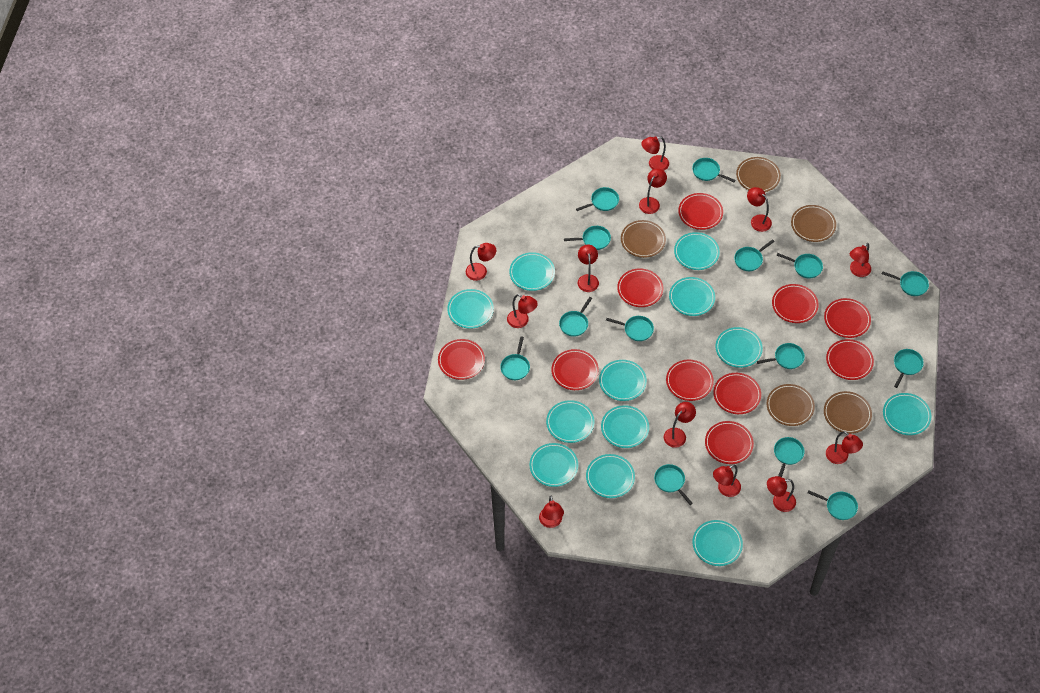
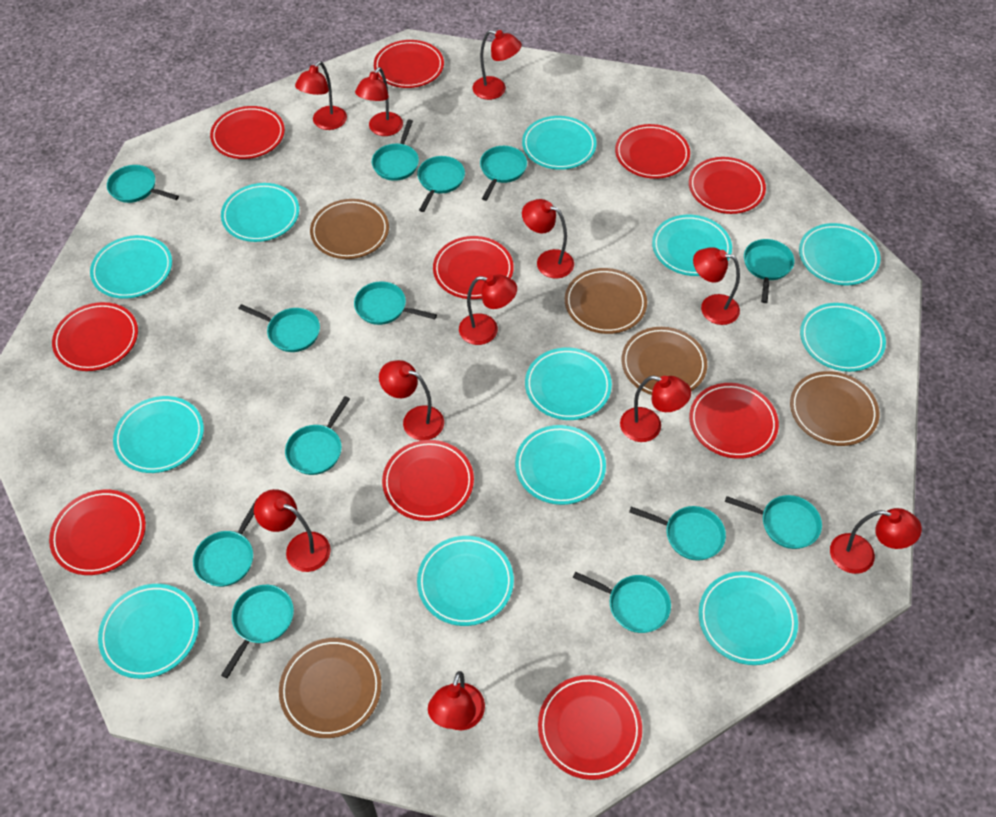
red lamp: [466,243,496,281] [507,294,538,328] [539,495,564,528] [578,245,599,292] [639,168,667,214] [641,136,669,171] [664,402,696,448] [713,464,741,497] [747,187,772,232] [767,476,796,512] [826,431,863,464] [850,243,871,277] = 12 -> [254,489,331,572] [295,61,347,130] [355,67,403,136] [379,360,444,441] [428,671,485,730] [459,274,517,345] [473,30,522,100] [522,199,574,279] [620,376,691,442] [693,247,740,325] [830,508,922,574] = 11
turquoise pan: [500,336,530,380] [559,297,592,337] [564,226,611,250] [576,187,619,211] [606,316,654,341] [654,464,693,505] [692,158,736,182] [734,239,775,271] [757,343,805,369] [774,437,804,477] [776,253,823,278] [808,491,858,520] [882,271,929,296] [894,349,924,388] = 14 -> [107,165,179,203] [193,499,257,587] [221,585,294,678] [239,304,320,352] [285,396,350,475] [354,281,437,325] [372,119,419,181] [417,156,465,212] [480,146,527,201] [573,572,671,633] [629,506,726,561] [725,495,822,549] [744,239,795,303] = 13

